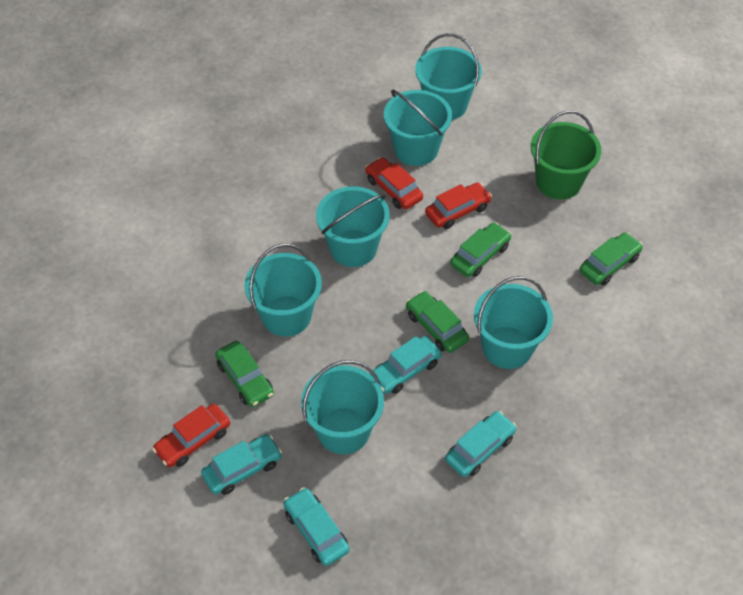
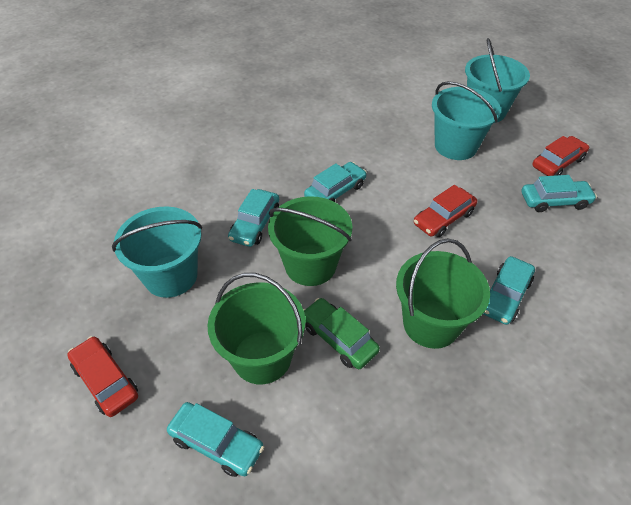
green bucket: [531,110,601,200] = 1 -> [208,273,305,384] [268,196,352,286] [396,238,490,349] = 3
green car: [215,341,274,407] [406,291,469,353] [450,223,511,277] [579,232,643,285] = 4 -> [303,298,380,369] = 1
turquoise bucket: [245,243,322,337] [301,360,384,454] [316,186,390,267] [384,90,452,166] [415,34,482,120] [474,276,553,369] = 6 -> [112,207,202,298] [432,81,501,160] [465,38,530,123] = 3
turquoise car: [201,434,282,495] [283,487,350,566] [370,336,442,394] [445,411,517,477] = 4 -> [167,402,264,477] [228,189,279,247] [304,162,367,202] [483,256,535,325] [522,175,597,212] = 5

